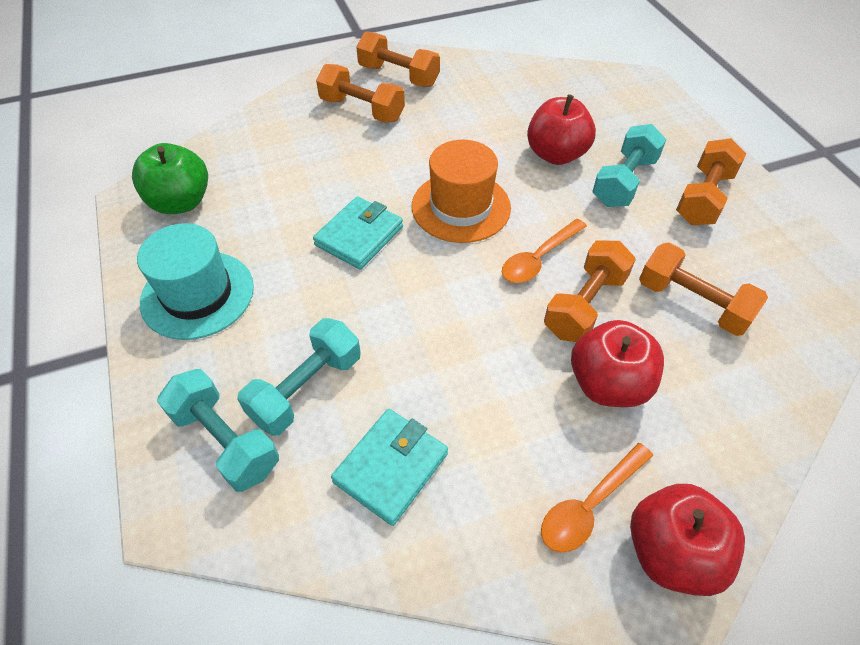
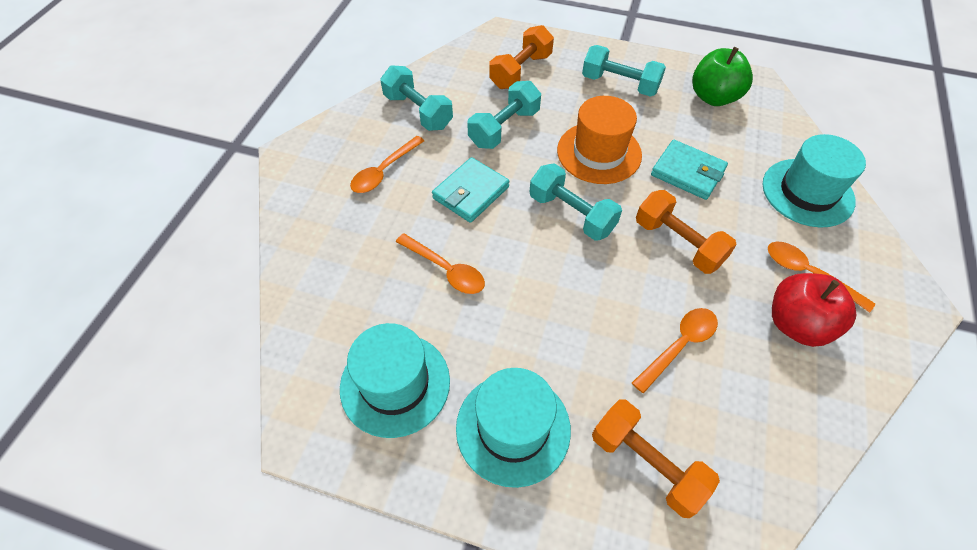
orange dumbbell: [316,64,405,123] [356,31,440,87] [544,240,636,342] [639,243,768,336] [676,138,746,225] = 5 -> [489,25,554,89] [592,399,720,518] [636,190,737,274] = 3
orange spoon: [502,219,587,283] [541,443,653,552] = 2 -> [350,136,424,193] [396,233,485,294] [632,308,718,394] [768,242,875,313] = 4
red apple: [527,94,596,165] [571,320,664,407] [630,484,745,596] = 3 -> [772,273,856,347] = 1
turquoise dumbbell: [157,369,279,492] [237,318,361,436] [592,124,666,207] = 3 -> [380,65,453,131] [467,81,541,149] [530,163,622,241] [582,45,666,97] = 4
turquoise hat: [137,223,254,340] = 1 -> [340,323,450,438] [456,368,571,488] [762,134,866,228] = 3

